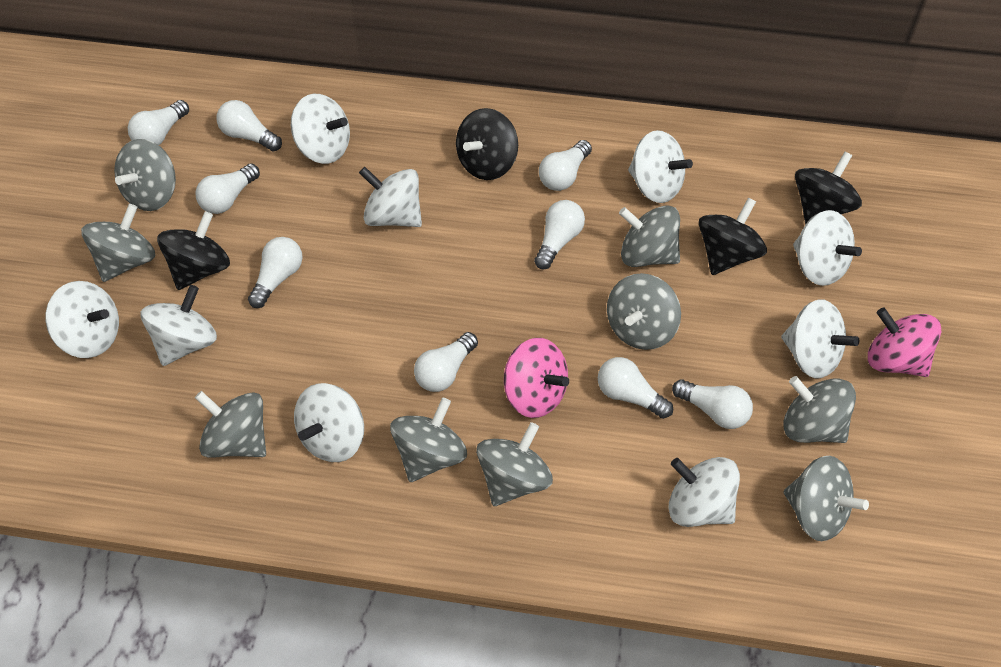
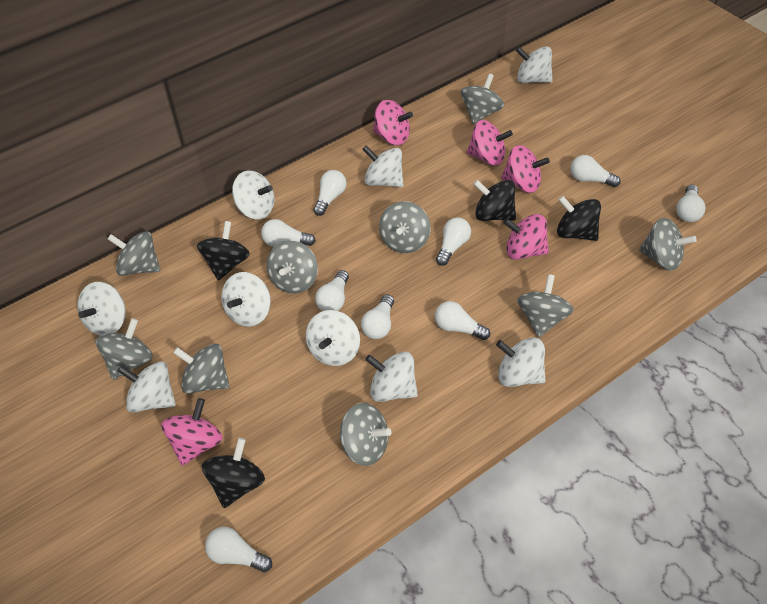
pink spinning top: [504,338,569,418] [868,308,941,377] = 2 -> [161,398,223,466] [373,100,413,145] [467,120,513,166] [501,145,550,193] [503,214,549,260] = 5

